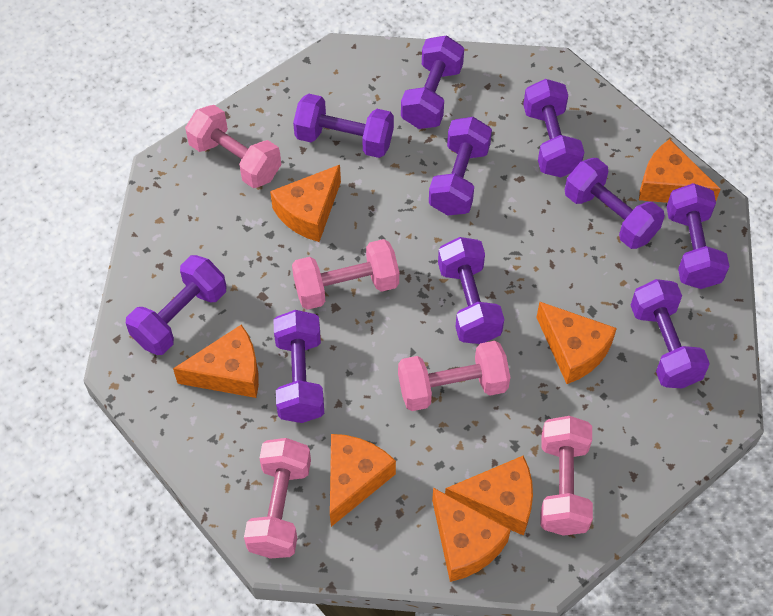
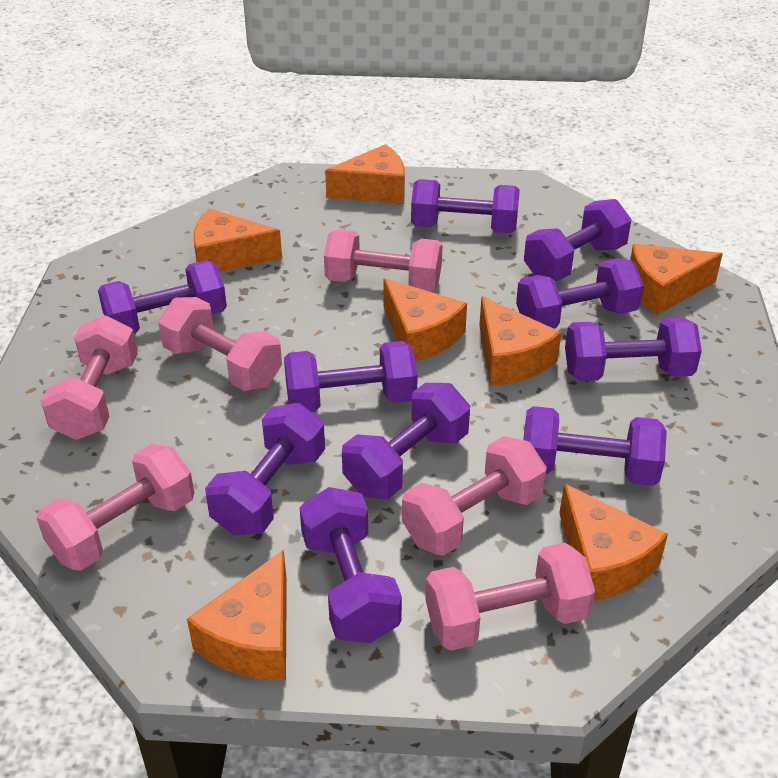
pink dumbbell: [185,105,281,188] [244,438,311,559] [292,239,399,310] [398,341,510,411] [540,416,593,536] = 5 -> [37,444,194,571] [41,315,138,440] [158,297,282,391] [324,229,443,292] [402,436,547,556] [425,543,595,651] = 6

